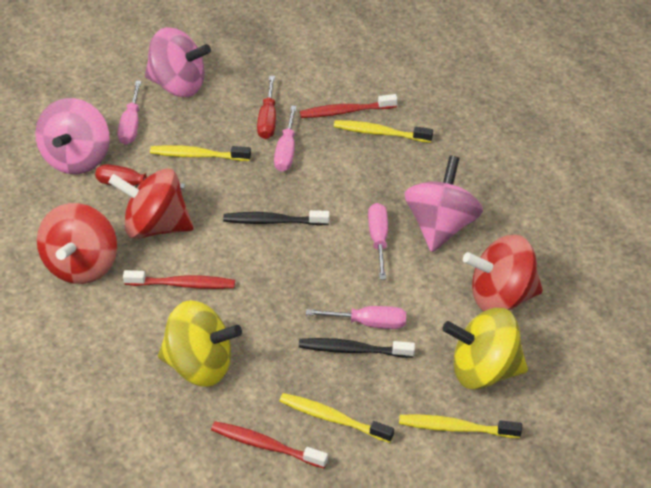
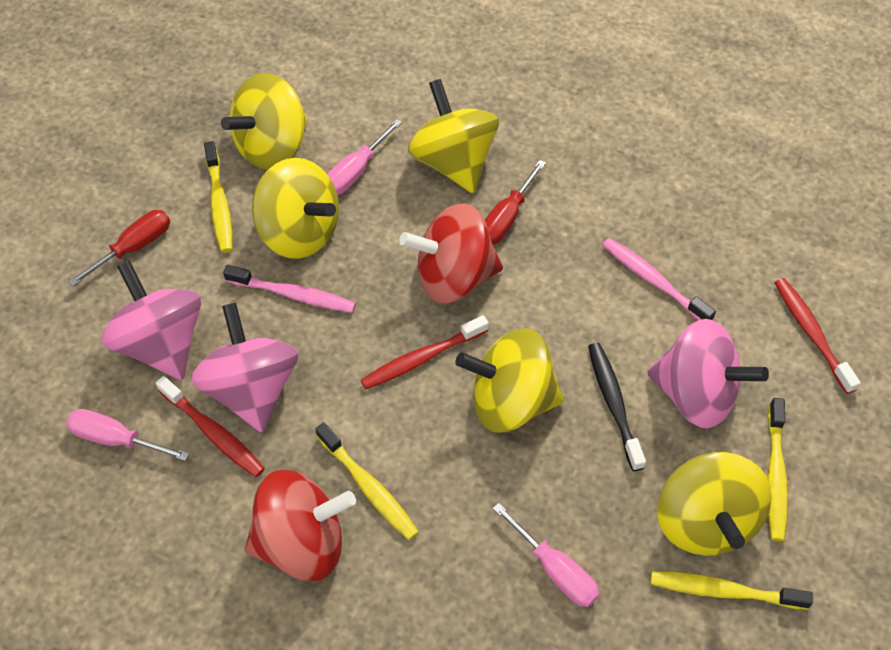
black toothbrush: [223,210,330,226] [299,338,415,358] = 2 -> [588,343,646,471] = 1
pink screwdriver: [118,81,142,145] [274,105,297,171] [306,306,406,329] [368,203,388,280] = 4 -> [66,409,189,461] [327,119,402,195] [493,503,599,607] = 3
pink toothbrush: none = 0 -> [223,265,356,313] [603,238,716,320] = 2
red spinning top: [37,203,117,284] [108,168,193,239] [463,235,543,311] = 3 -> [245,470,356,581] [399,203,503,304] = 2
yellow spinning top: [158,300,242,387] [442,308,528,390] = 2 -> [221,73,308,170] [252,158,339,259] [408,79,499,194] [455,328,564,432] [657,452,772,556] = 5

